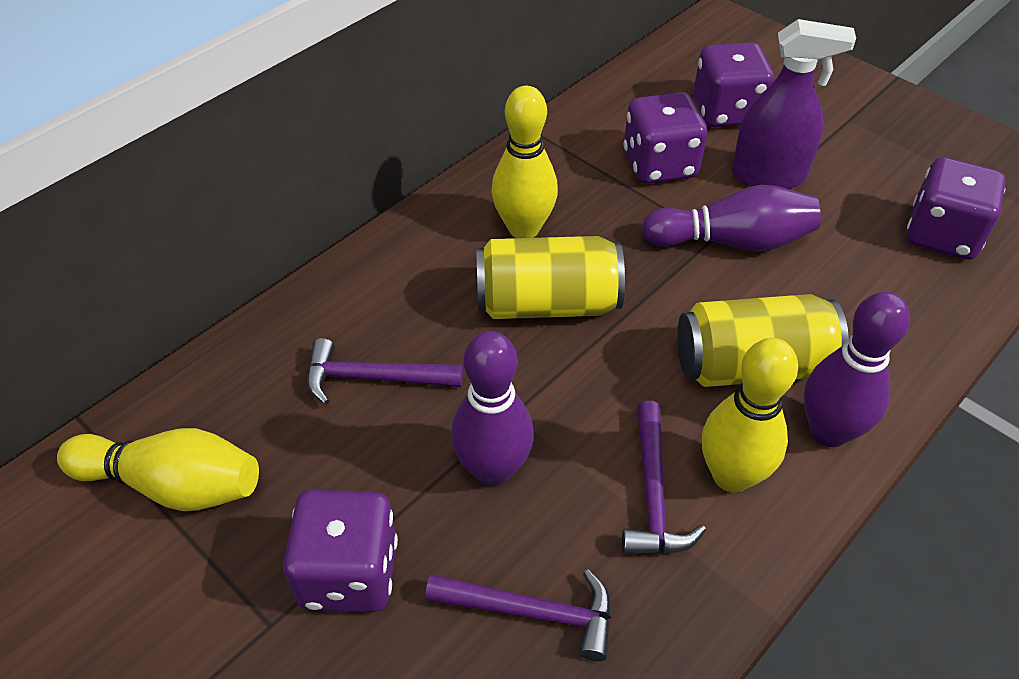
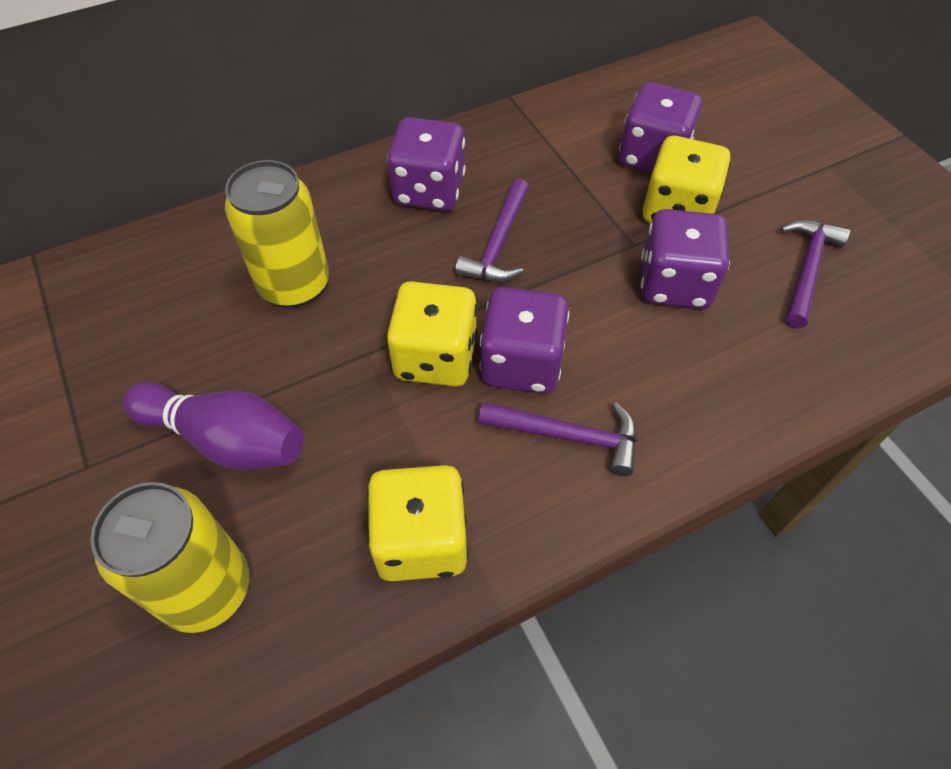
purple bowling pin: [451,331,534,486] [642,185,821,251] [804,292,910,447] = 3 -> [123,382,303,470] = 1
purple spray bottle: [732,19,856,189] = 1 -> none = 0
yellow bowling pin: [57,428,259,511] [491,86,558,238] [702,338,798,493] = 3 -> none = 0
yellow dice: none = 0 -> [367,465,468,581] [387,281,477,387] [643,136,730,223] = 3

